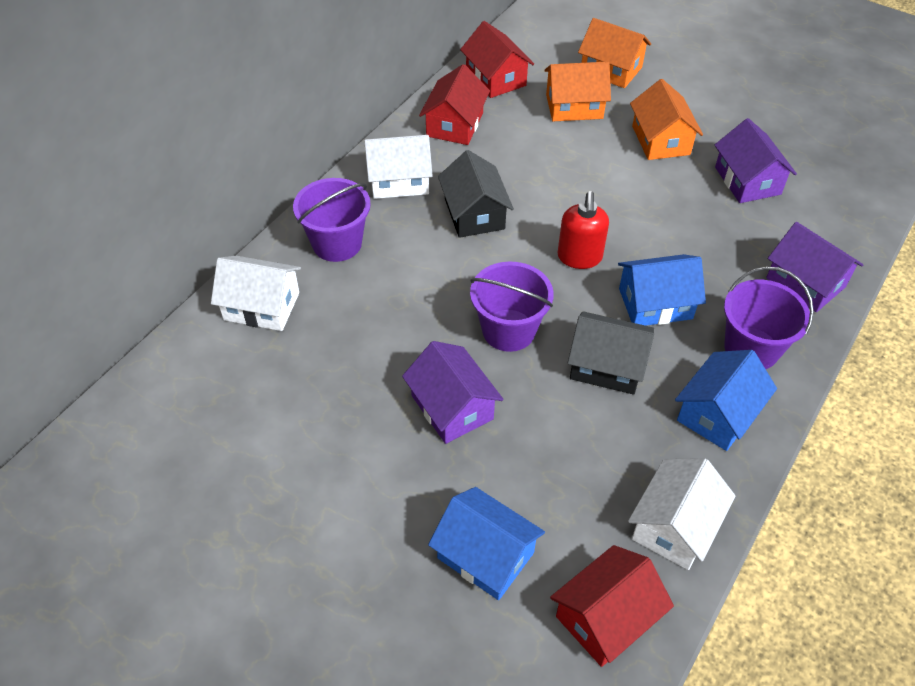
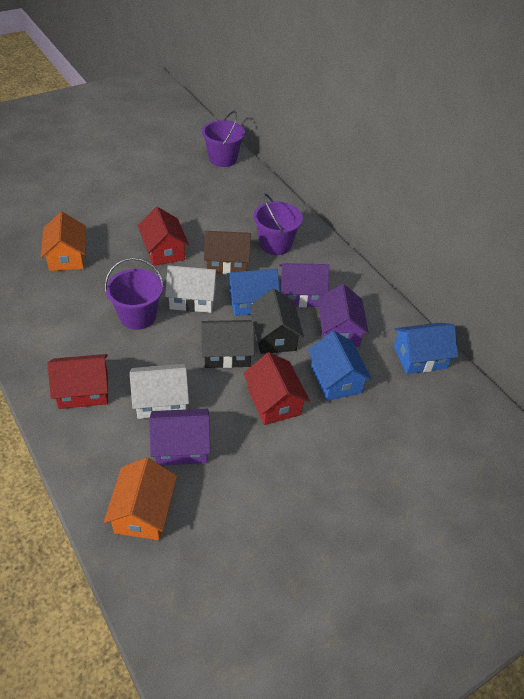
brown house: none = 0 -> [204,231,251,275] = 1
orange house: [544,62,611,121] [578,18,651,88] [630,79,703,160] = 3 -> [41,212,86,271] [104,458,177,540] = 2
red soap dispenser: [557,191,609,269] = 1 -> none = 0
white house: [211,256,301,331] [364,135,433,199] [628,458,736,570] = 3 -> [130,364,189,419] [165,265,218,313] = 2

